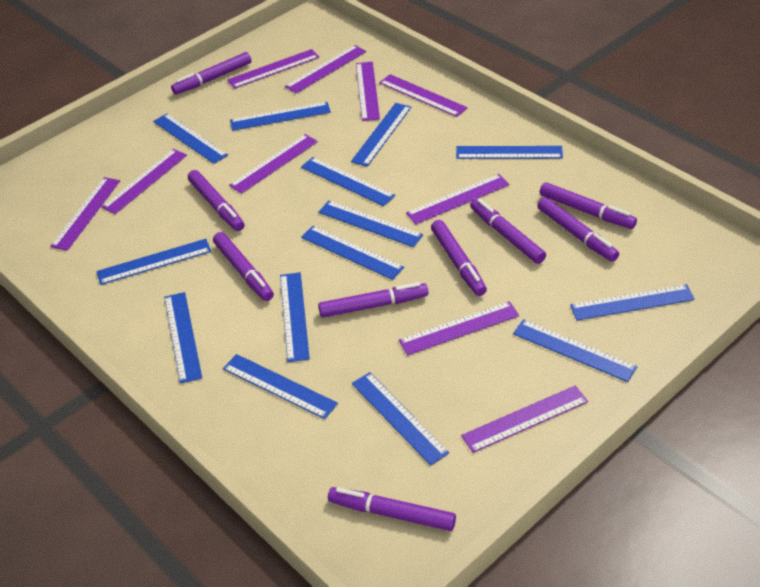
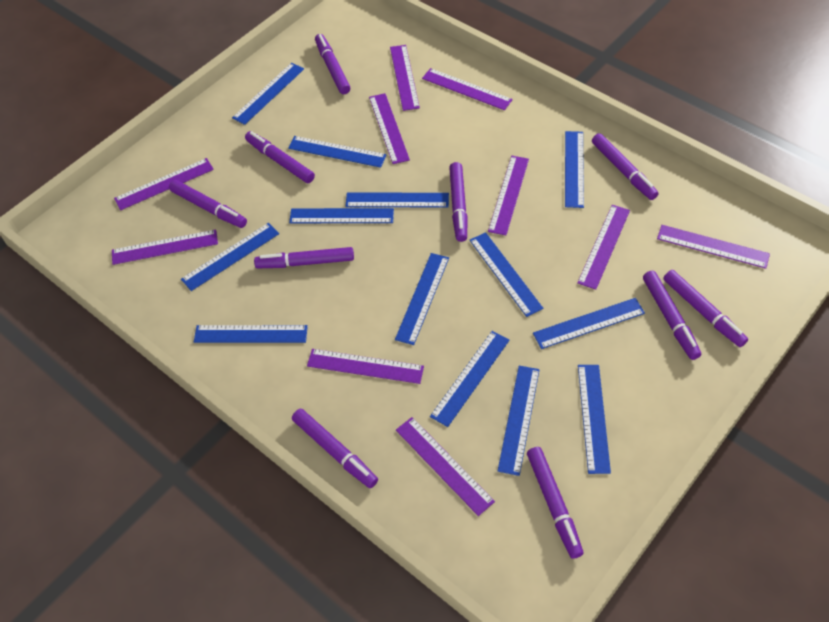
blue ruler: [96,239,211,285] [153,113,228,164] [164,292,202,384] [223,354,338,419] [230,102,331,131] [280,272,310,362] [301,157,395,206] [301,226,404,280] [318,201,423,247] [351,103,411,167] [352,372,449,465] [456,146,563,159] [513,319,638,382] [570,284,695,320] = 14 -> [181,223,279,291] [194,325,308,343] [232,63,304,125] [288,136,386,168] [289,208,394,223] [345,193,449,207] [395,253,449,345] [430,331,509,427] [470,232,544,317] [498,366,540,476] [533,298,645,349] [565,131,584,208] [578,365,611,474] = 13
purple marker: [171,52,251,95] [188,170,244,231] [213,232,274,301] [318,282,429,317] [328,487,456,531] [431,220,487,296] [470,199,546,264] [537,197,619,262] [540,182,637,229] = 9 -> [169,180,247,228] [245,131,315,183] [254,247,354,268] [292,409,378,488] [315,34,350,94] [449,162,467,242] [527,447,584,559] [592,133,659,200] [643,271,701,360] [663,270,748,347] = 10

